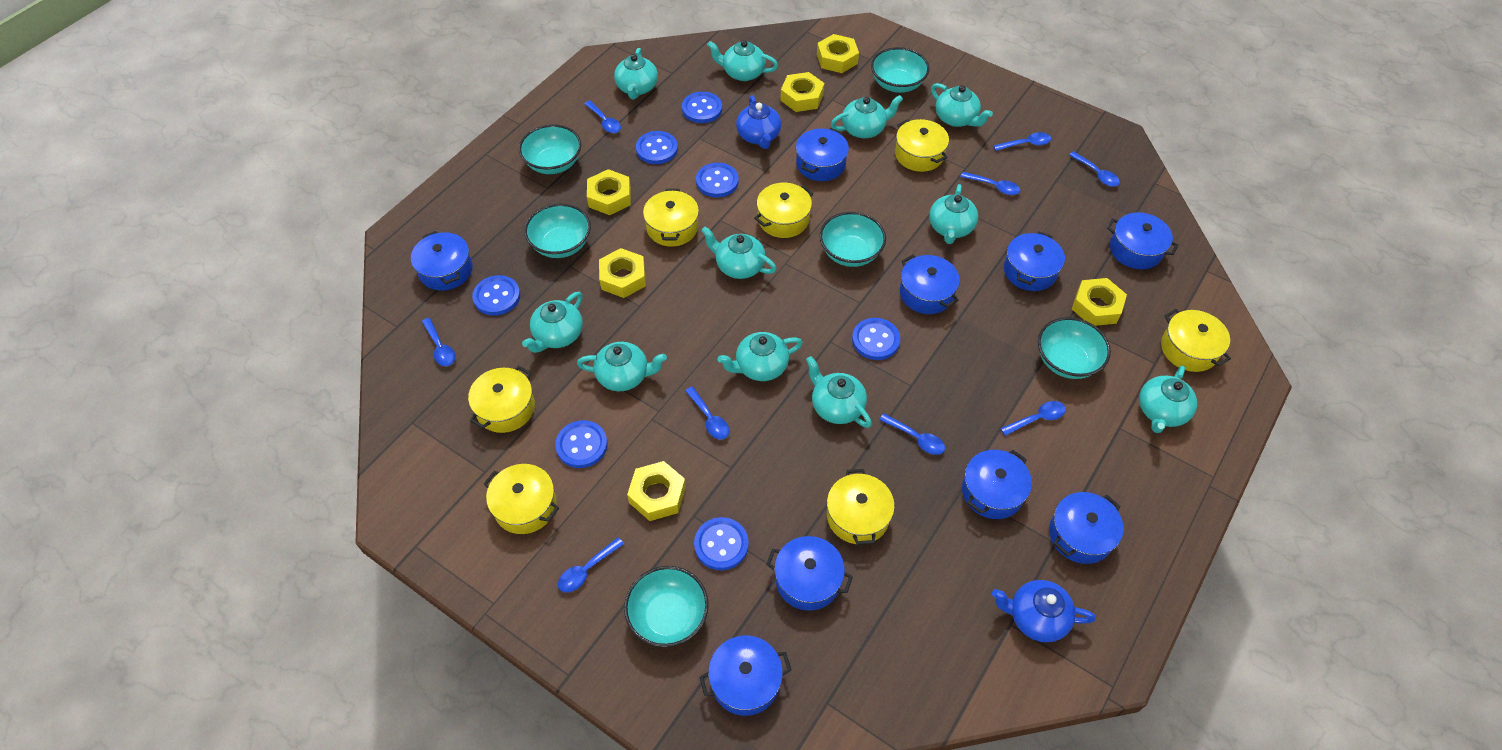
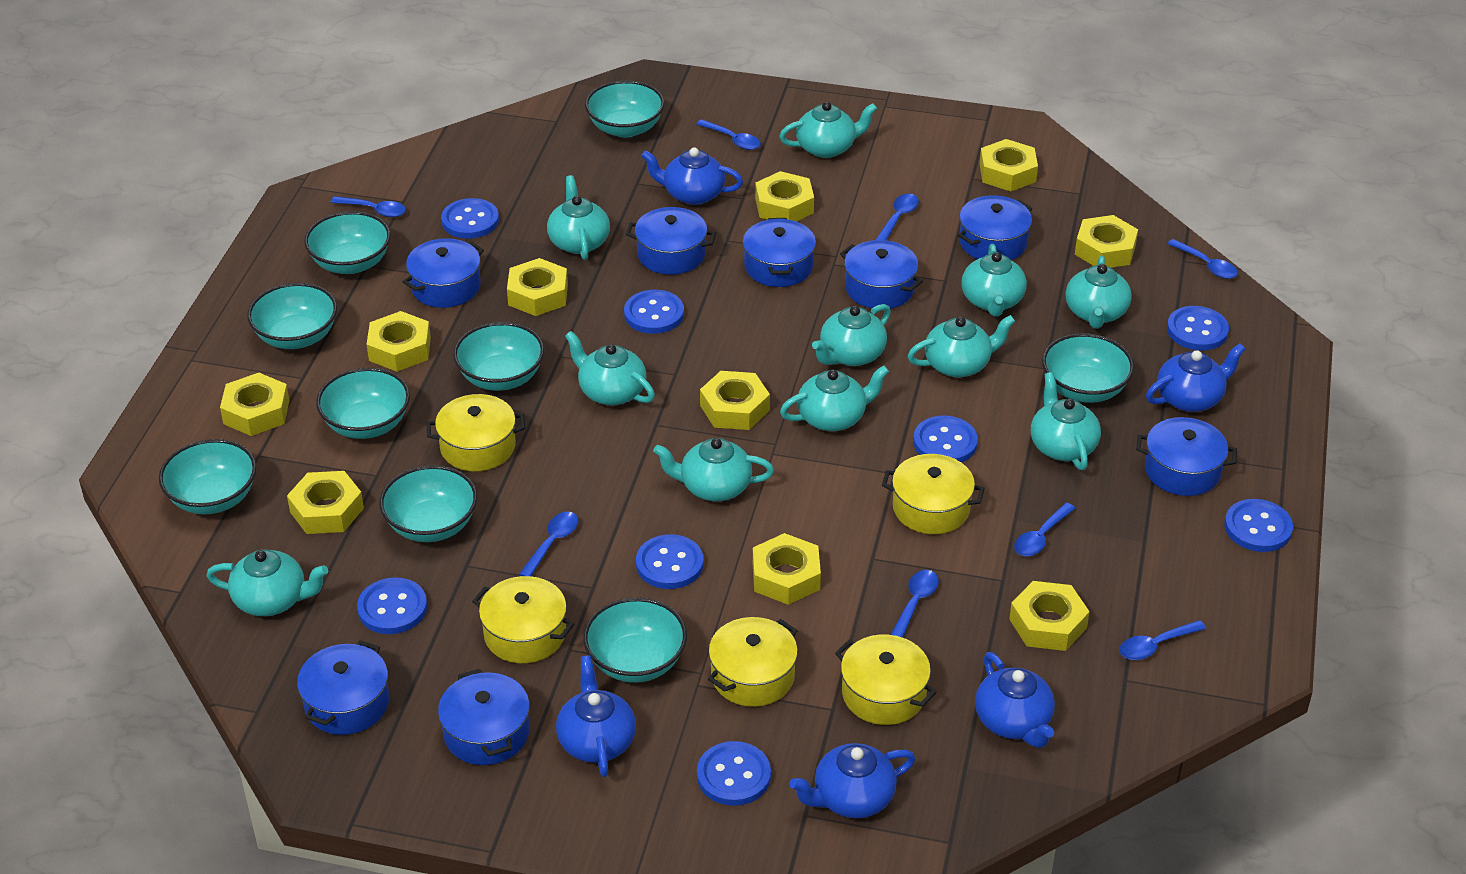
blue button: [472,275,520,316] [555,420,607,468] [636,131,678,164] [682,92,722,123] [694,517,749,570] [696,163,739,197] [852,318,900,360] = 7 -> [357,577,427,634] [441,198,499,239] [624,290,684,334] [636,534,704,589] [697,741,771,806] [913,416,978,463] [1167,306,1229,350] [1225,499,1293,552] = 8
blue pot: [411,231,473,291] [699,635,791,716] [766,536,853,611] [796,128,849,181] [900,255,960,314] [962,450,1032,519] [1004,232,1065,291] [1049,492,1124,564] [1107,212,1178,269] = 9 -> [297,641,389,735] [403,238,484,308] [438,669,530,765] [626,207,716,275] [743,218,816,287] [840,240,923,309] [958,196,1033,260] [1136,417,1237,496] = 8
blue spoon: [422,318,455,366] [558,537,624,593] [584,101,621,133] [685,387,729,440] [879,413,945,455] [960,172,1020,195] [993,132,1051,151] [1000,401,1066,436] [1069,151,1120,187] = 9 -> [330,196,406,217] [519,511,578,576] [696,119,761,150] [876,194,919,240] [891,570,939,638] [1014,503,1076,556] [1119,620,1206,660] [1167,239,1238,279] = 8
blue teapot: [736,95,781,149] [992,580,1095,642] = 2 -> [556,655,636,777] [641,148,743,205] [790,743,915,818] [975,652,1055,748] [1146,343,1246,412] = 5
turquoise bowl: [519,124,581,174] [524,204,591,258] [624,566,709,647] [819,212,886,267] [871,47,929,93] [1038,317,1111,379] = 6 -> [159,439,256,514] [247,283,337,349] [304,211,391,274] [316,368,410,439] [379,465,477,542] [453,322,544,391] [583,597,687,683] [585,81,665,138] [1042,333,1134,403] = 9
yellow nut: [587,169,631,215] [599,248,646,298] [627,461,686,521] [780,72,824,112] [817,34,859,73] [1072,278,1127,326] = 6 -> [220,373,290,436] [287,471,364,534] [367,311,431,372] [507,258,568,316] [700,371,770,430] [753,533,821,605] [755,171,814,222] [980,139,1038,191] [1009,581,1090,651] [1075,215,1138,268] = 10
yellow pot: [468,366,535,433] [483,464,559,534] [643,189,699,247] [754,183,814,238] [827,469,895,545] [895,119,949,172] [1161,309,1231,372] = 7 -> [427,394,525,471] [472,576,574,663] [708,617,798,707] [835,635,937,725] [882,454,985,534] = 5

